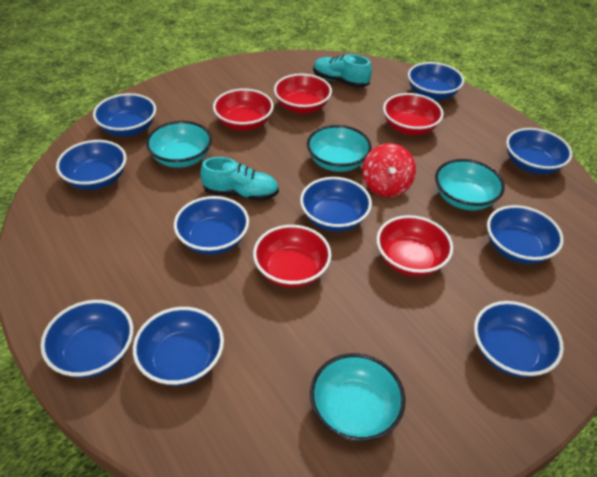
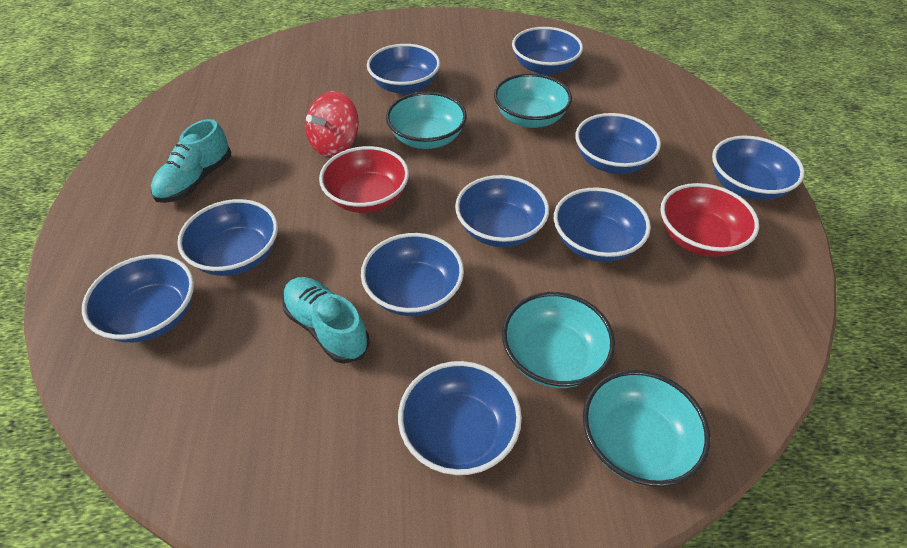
red bowl: [213,88,274,131] [253,225,332,288] [274,74,332,114] [376,215,453,276] [383,93,444,135] = 5 -> [319,146,409,213] [660,183,759,257] = 2

